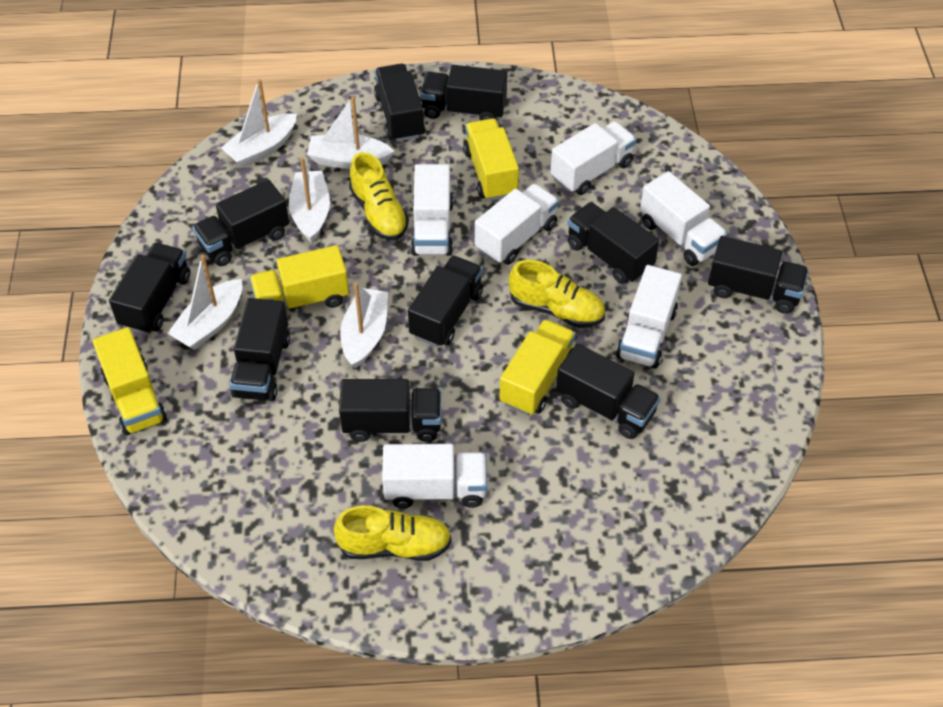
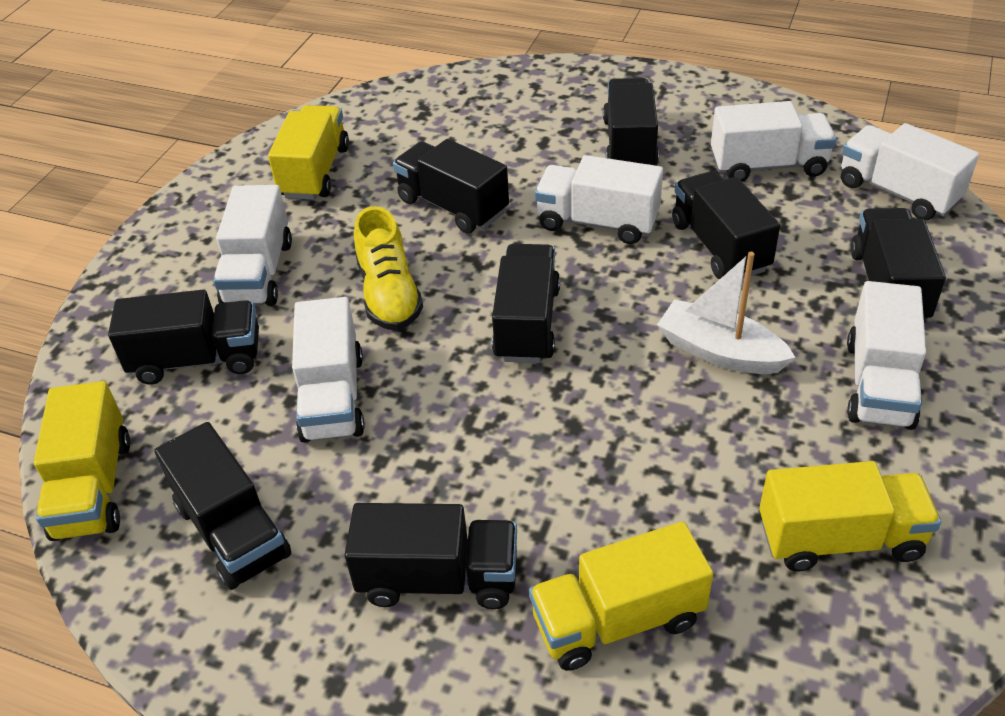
black truck: [109,243,191,334] [192,179,289,266] [230,298,290,401] [339,379,441,442] [374,64,425,142] [408,255,483,347] [420,65,507,120] [556,344,661,439] [567,202,659,284] [708,236,809,314] = 10 -> [108,290,259,385] [155,422,291,590] [345,503,517,609] [393,139,509,233] [492,244,560,363] [603,78,659,166] [672,171,780,279] [851,208,946,318] = 8
white boat: [167,255,242,350] [221,79,297,168] [289,157,330,243] [307,96,394,169] [340,282,388,369] = 5 -> [657,252,796,374] = 1
yellow shoe: [333,505,452,561] [349,152,409,240] [509,260,605,328] = 3 -> [354,206,423,330] = 1

